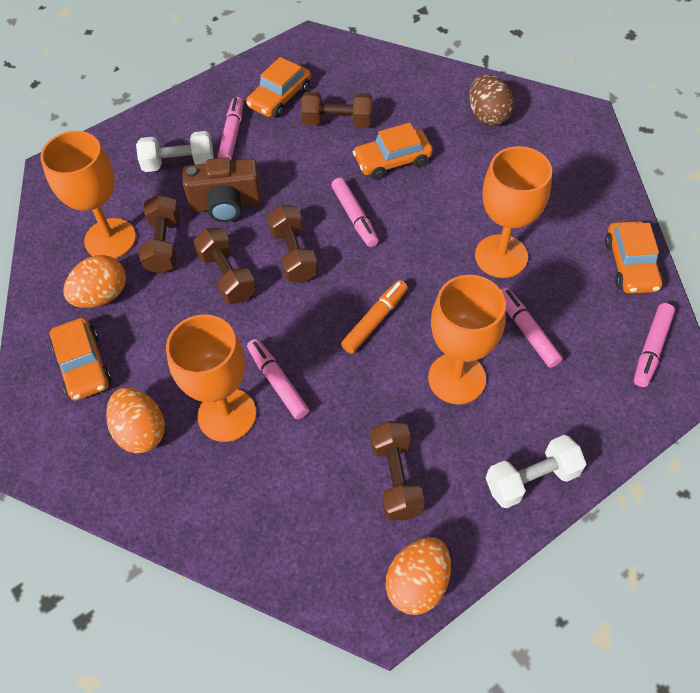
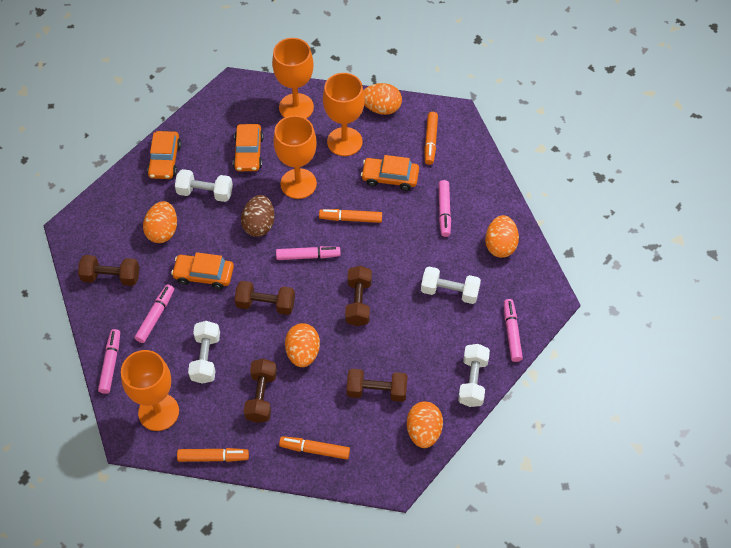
brown camera: [182,157,262,222] = 1 -> none = 0
orange egg: [63,255,126,308] [106,387,165,453] [385,537,451,615] = 3 -> [143,201,177,243] [285,323,320,367] [364,83,402,115] [407,402,443,448] [485,215,519,258] = 5
orange marker: [341,280,408,354] = 1 -> [177,448,249,462] [279,436,350,459] [319,209,382,223] [424,112,438,165] = 4
white dumbbell: [136,131,214,172] [486,435,586,508] = 2 -> [175,169,233,202] [188,321,220,384] [421,267,481,304] [458,344,490,407] = 4

